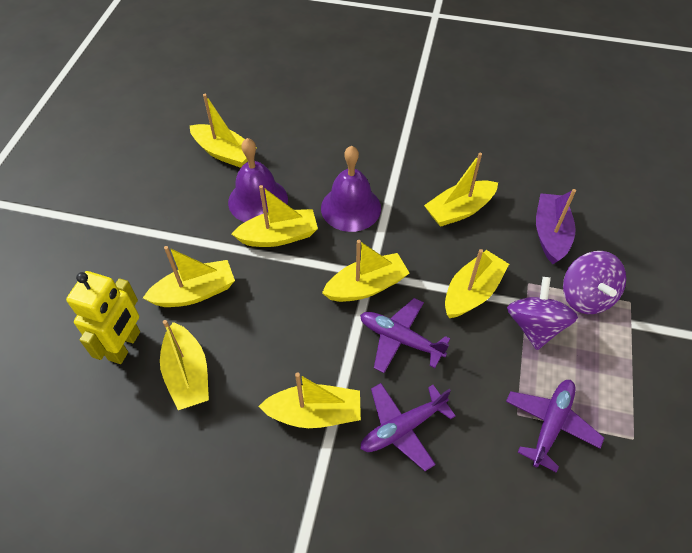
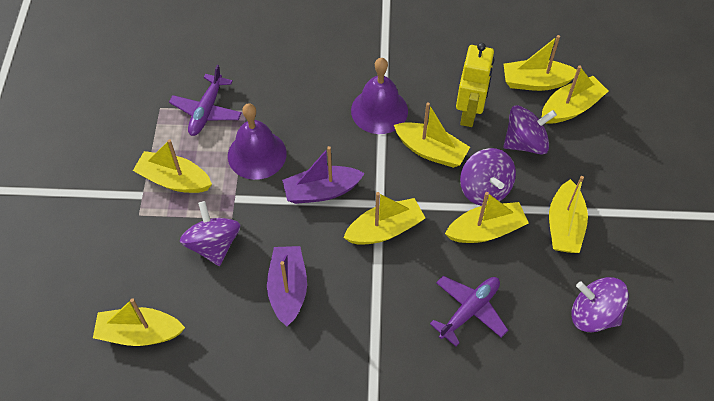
purple boat: [536,189,576,264] = 1 -> [267,246,307,326] [282,146,365,204] = 2
purple plane: [360,298,450,373] [360,383,456,471] [506,380,604,473] = 3 -> [169,65,242,136] [430,276,508,346] = 2
purple spinning top: [507,277,578,350] [563,251,626,314] = 2 -> [180,201,240,266] [460,148,516,206] [503,106,557,154] [571,277,629,333] = 4

